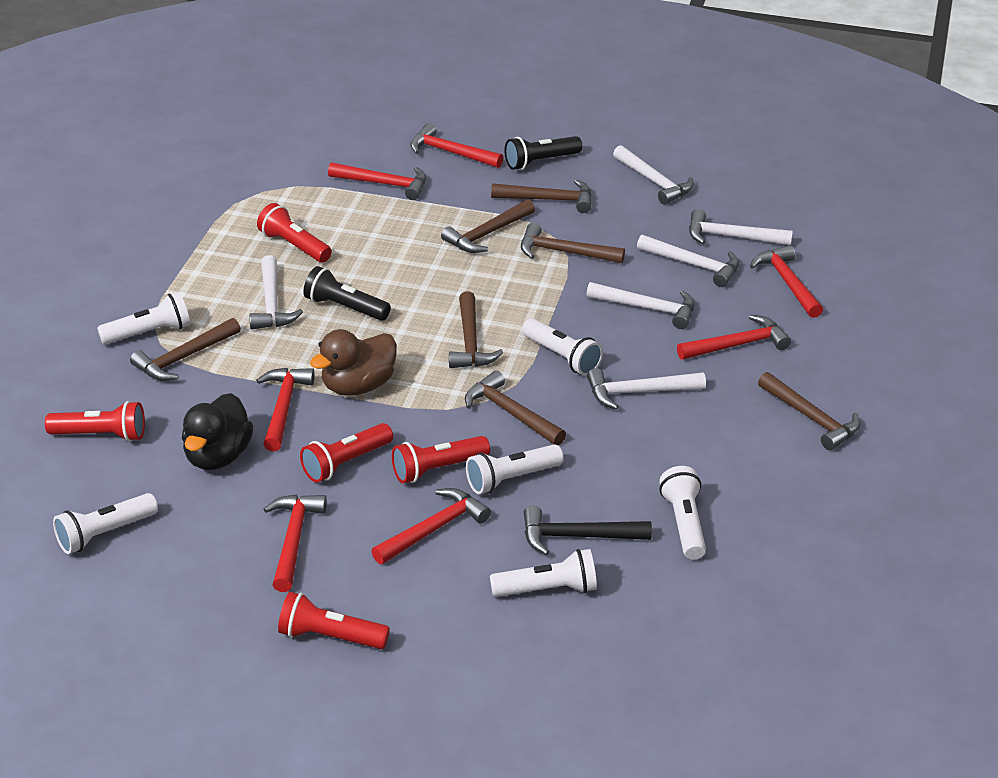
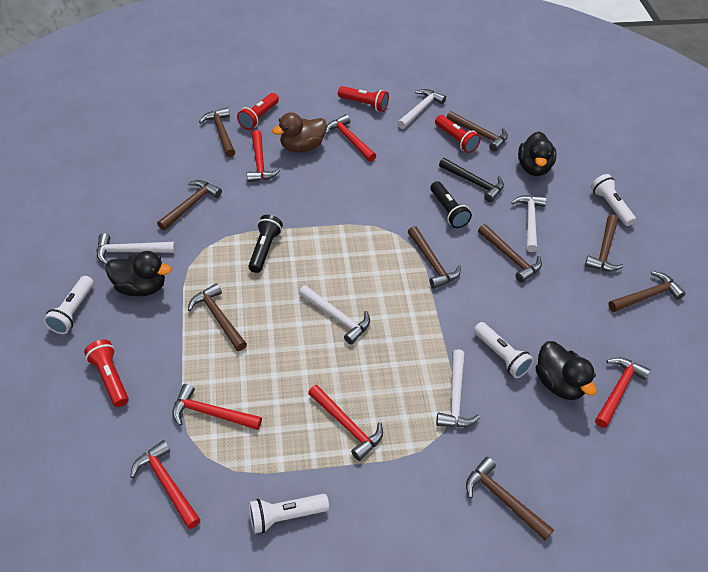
black duck: [182,393,253,470] = 1 -> [105,251,171,296] [518,131,556,176] [536,341,597,400] = 3
brown hammer: [130,318,241,381] [441,199,535,253] [449,291,503,368] [465,371,566,445] [491,179,592,213] [521,223,625,263] [758,372,861,450] = 7 -> [157,180,222,230] [188,283,247,351] [199,108,235,157] [408,226,461,289] [447,111,508,152] [466,457,554,541] [478,224,542,283] [585,214,624,272] [609,271,686,312] = 9
red flashlight: [45,401,145,442] [257,203,332,263] [278,592,390,649] [300,423,393,483] [392,436,490,483] = 5 -> [84,340,129,407] [237,93,279,130] [338,86,389,112] [435,115,481,153] = 4
red hammer: [256,368,315,451] [264,495,327,592] [328,162,426,200] [371,488,491,564] [410,123,503,168] [677,315,791,360] [750,245,823,318] = 7 -> [130,440,201,529] [172,384,262,430] [247,130,280,182] [308,385,383,461] [325,114,376,162] [595,357,651,428] = 6
white flashlight: [53,493,158,554] [97,292,190,344] [466,444,563,494] [490,549,597,597] [522,318,603,376] [660,466,706,560] = 6 -> [44,276,94,334] [249,494,329,534] [474,322,534,378] [591,174,636,226] = 4
white hammer: [249,255,303,330] [586,282,695,329] [587,368,706,410] [613,145,694,205] [637,235,739,287] [689,209,793,245] = 6 -> [97,233,175,264] [299,285,370,345] [397,89,446,129] [436,349,480,427] [511,195,547,252] = 5

